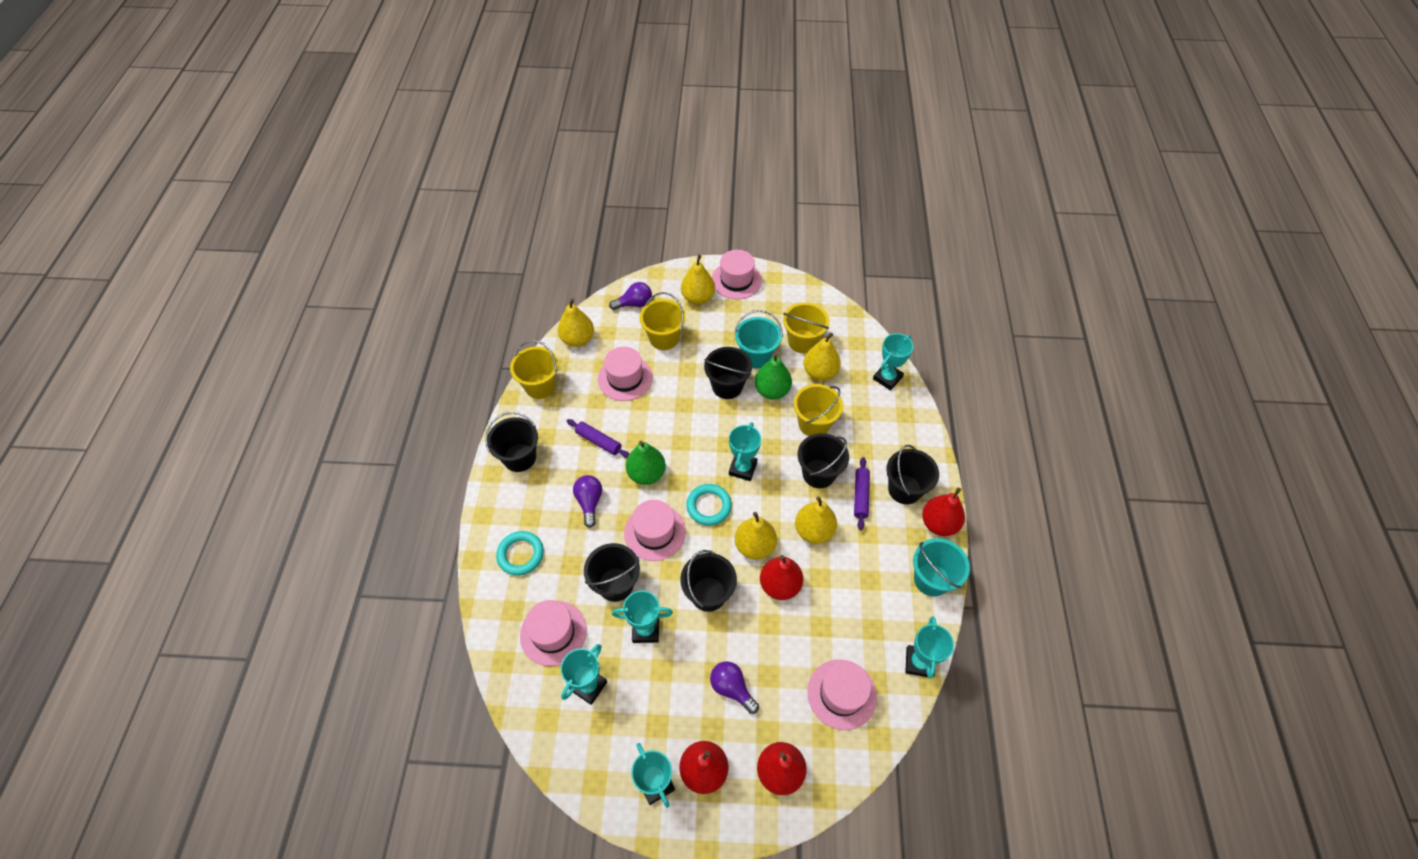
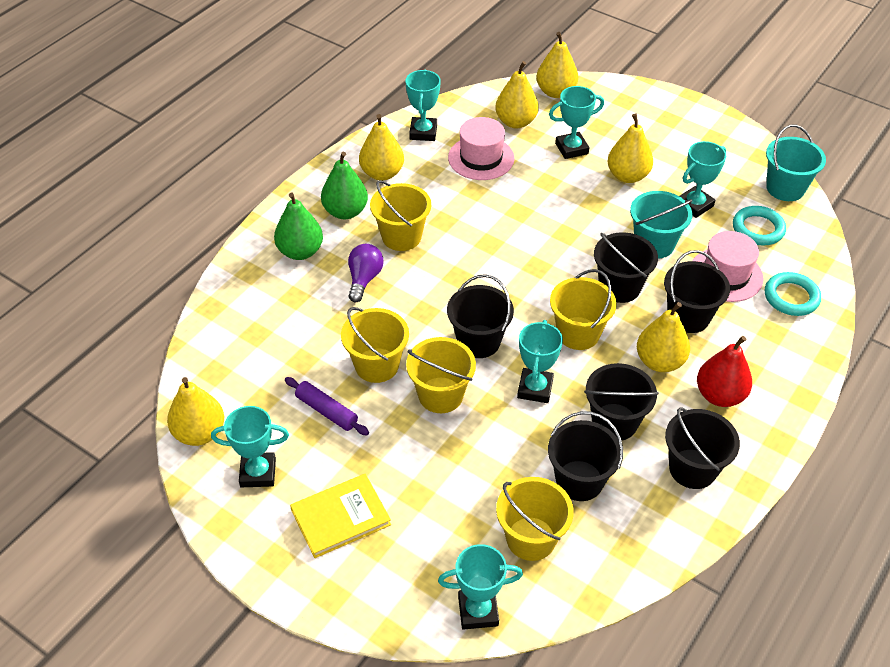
pink hat: [520,600,587,666] [598,347,653,401] [624,500,686,561] [712,250,762,300] [807,660,877,730] = 5 -> [448,117,514,180] [692,231,763,302] = 2
purple light bulb: [573,475,602,528] [609,282,652,310] [710,661,759,714] = 3 -> [348,244,384,303] = 1
purple rolling pin: [567,419,629,458] [854,457,870,530] = 2 -> [285,377,369,435] = 1
red pear: [679,741,728,794] [757,742,806,795] [760,555,803,600] [922,487,965,536] = 4 -> [697,336,752,407] = 1
yellow book: none = 0 -> [290,474,391,558] = 1
yellow bucket: [510,340,559,399] [640,292,686,350] [783,302,830,353] [794,384,843,436] = 4 -> [341,307,409,383] [370,180,431,251] [406,337,476,413] [496,477,574,561] [550,269,617,350] = 5
yellow pear: [558,298,594,347] [681,254,715,305] [735,512,777,560] [795,497,837,544] [803,333,841,381] = 5 -> [167,377,224,446] [359,114,404,181] [495,61,539,128] [536,32,578,98] [607,113,653,183] [637,302,690,372] = 6

